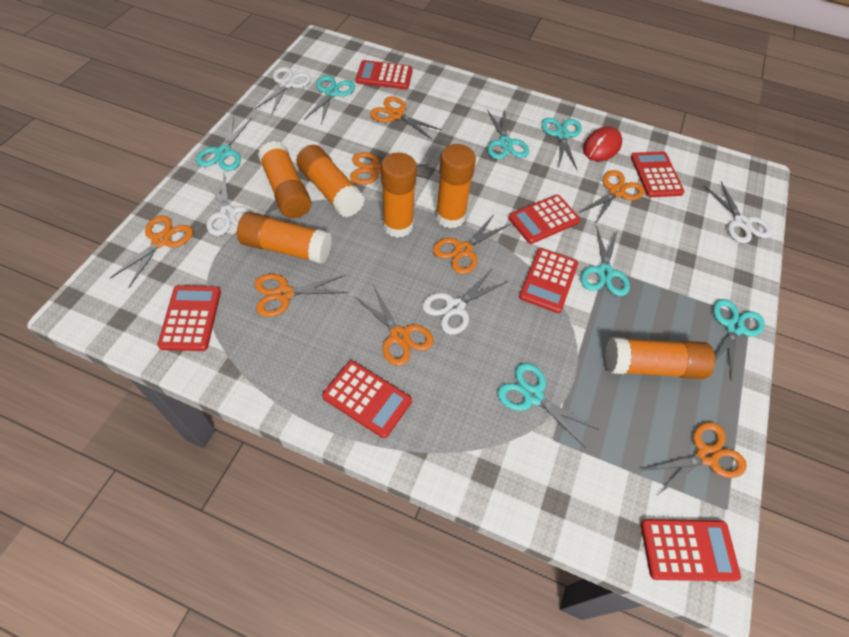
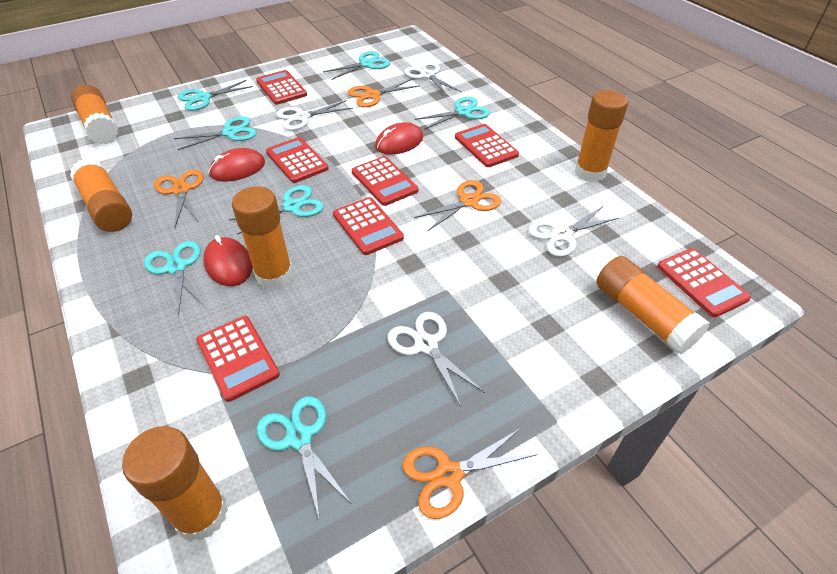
orange scissors: [109,215,193,288] [254,274,349,317] [350,152,429,184] [354,287,434,366] [370,96,442,139] [433,214,510,274] [579,170,645,224] [641,422,747,494] = 8 -> [154,170,204,228] [348,79,419,107] [402,428,538,519] [414,180,501,231] = 4
red mouse: [583,126,622,161] = 1 -> [203,235,253,286] [208,148,265,182] [375,122,423,155] = 3

